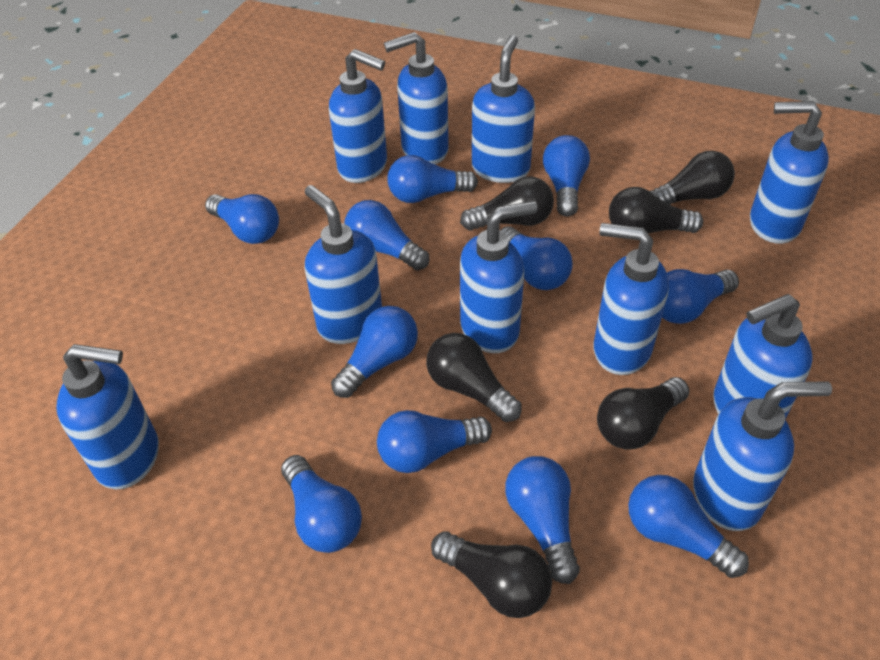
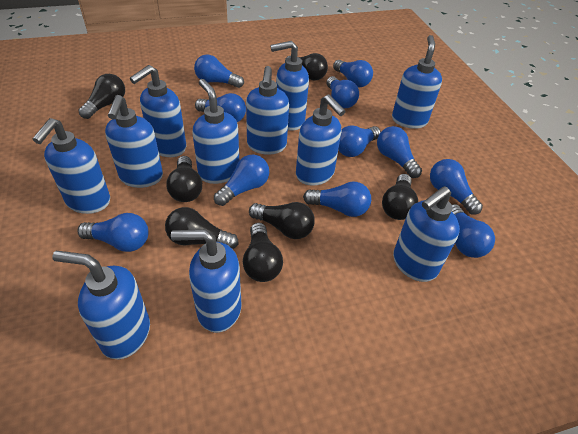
black light bulb: [426,333,522,422] [431,531,552,618] [460,176,554,231] [597,377,689,450] [609,187,703,233] [650,151,735,205] = 6 -> [78,74,125,119] [165,207,239,249] [166,156,202,202] [243,223,283,282] [249,202,315,239] [285,53,328,81] [382,174,418,220] = 7
blue soap dispenser: [56,344,159,489] [305,185,382,344] [329,49,387,183] [384,32,449,164] [460,201,537,353] [472,35,535,183] [593,223,669,375] [693,381,832,531] [713,294,813,419] [750,101,829,244] = 10 -> [33,118,110,214] [52,251,150,359] [105,95,163,188] [130,65,186,157] [171,229,241,333] [192,79,239,184] [246,66,289,155] [270,41,309,131] [296,95,346,186] [392,35,442,129] [393,186,460,282] = 11

